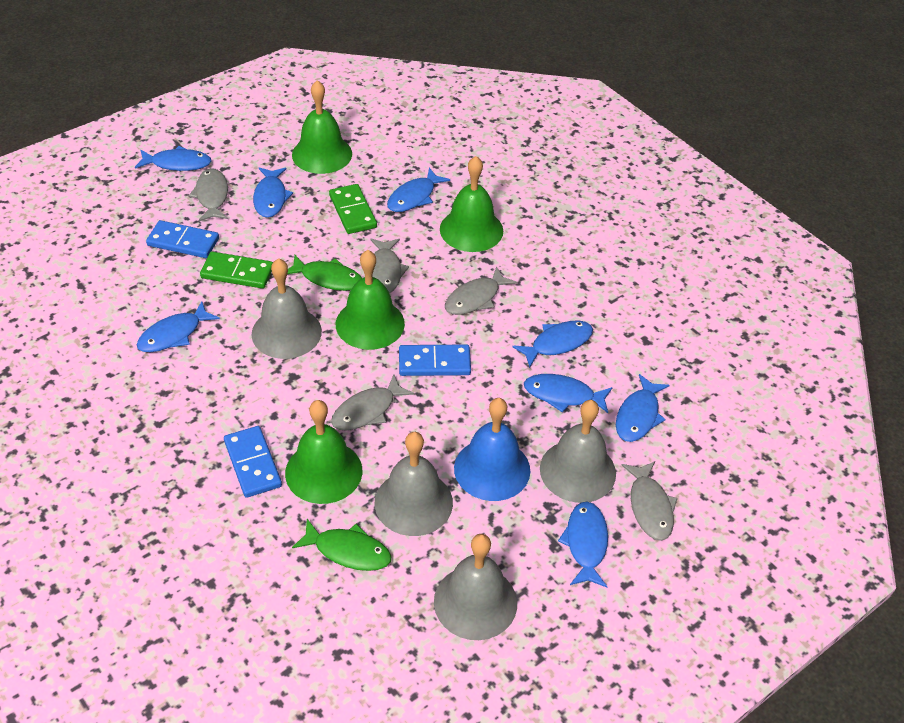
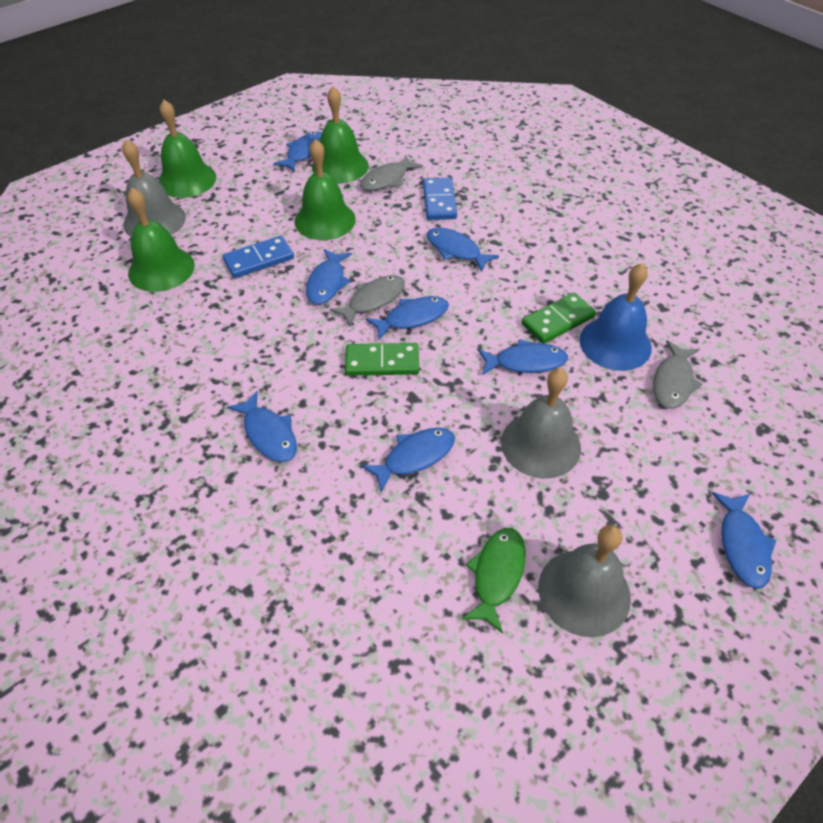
blue domino: [146,220,219,258] [224,426,282,498] [399,345,471,376] = 3 -> [223,236,294,278] [423,178,457,220] = 2
green fish: [287,255,362,291] [292,519,391,571] = 2 -> [462,528,526,634] = 1
grey bell: [252,258,322,359] [375,432,453,536] [434,534,517,640] [540,400,616,503] = 4 -> [122,139,186,237] [501,368,581,479] [538,525,631,637] = 3
grey fish: [189,168,228,221] [331,374,414,431] [370,238,409,293] [445,266,517,315] [622,461,678,541] = 5 -> [330,275,405,327] [360,155,423,191] [653,340,703,409] = 3

